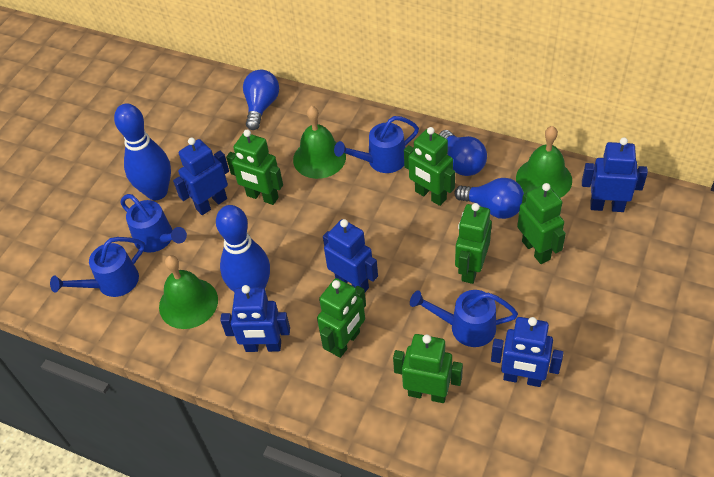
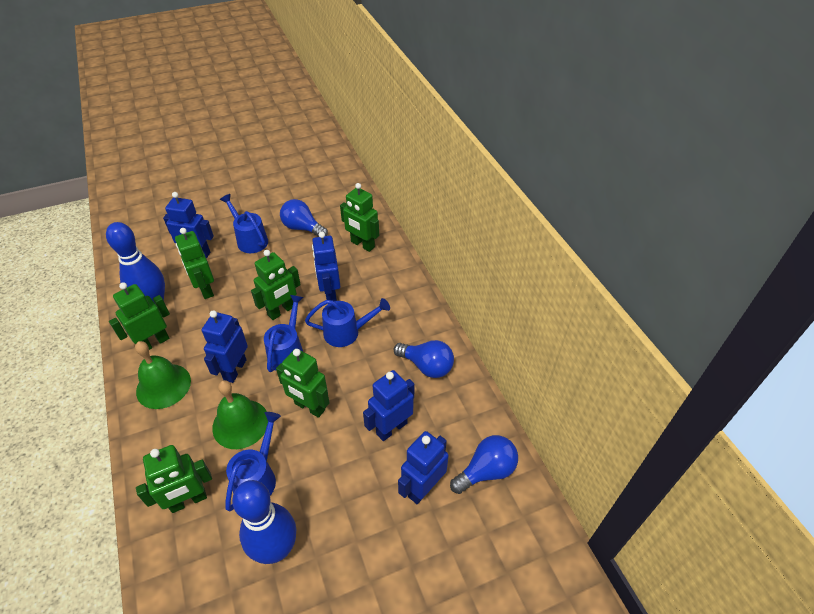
green bell: [159,255,218,329] [293,106,346,179] [516,126,572,198] = 3 -> [135,341,191,409] [212,380,268,449] = 2

